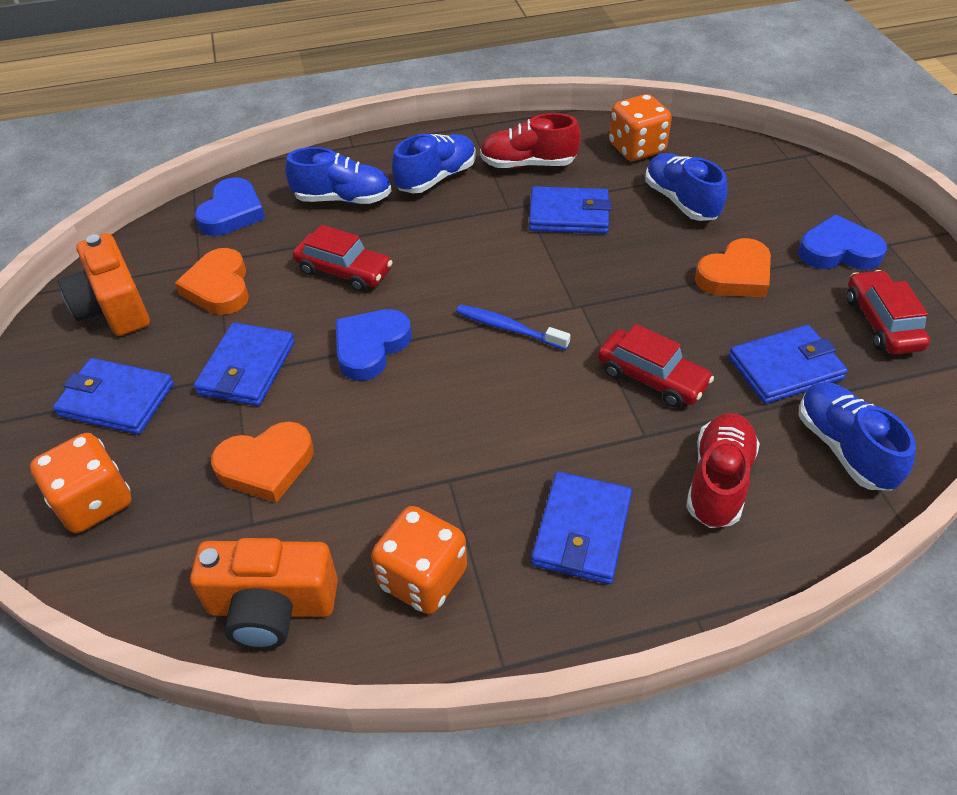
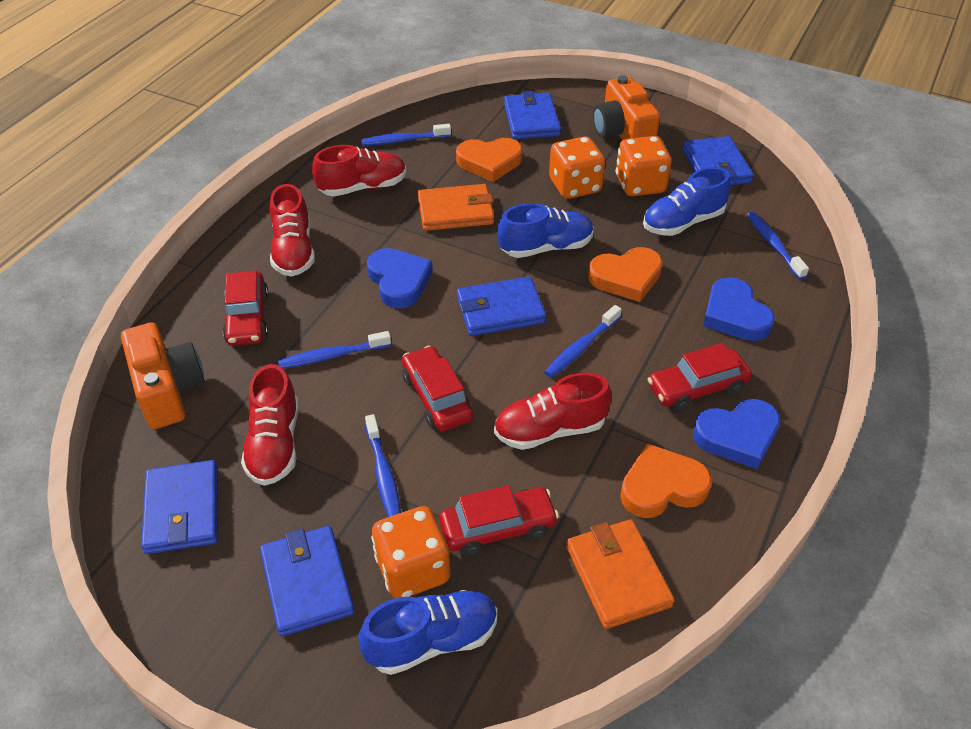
blue shoe: [285,147,392,204] [392,134,476,193] [645,153,728,221] [799,382,916,490] = 4 -> [358,590,497,675] [498,203,594,258] [643,167,731,236] = 3
blue toothbrush: [456,305,570,350] = 1 -> [278,331,391,369] [361,124,451,146] [365,414,401,517] [544,305,622,378] [747,212,809,279] = 5
orange wallet: none = 0 -> [418,184,494,231] [566,519,675,629] = 2
red car: [293,225,393,292] [598,324,714,407] [847,270,930,354] = 3 -> [222,271,268,346] [402,345,473,432] [440,485,559,556] [648,343,752,411] = 4
red shoe: [480,113,581,168] [686,413,760,528] = 2 -> [241,364,299,486] [270,184,315,277] [312,145,406,197] [494,372,612,450] = 4

